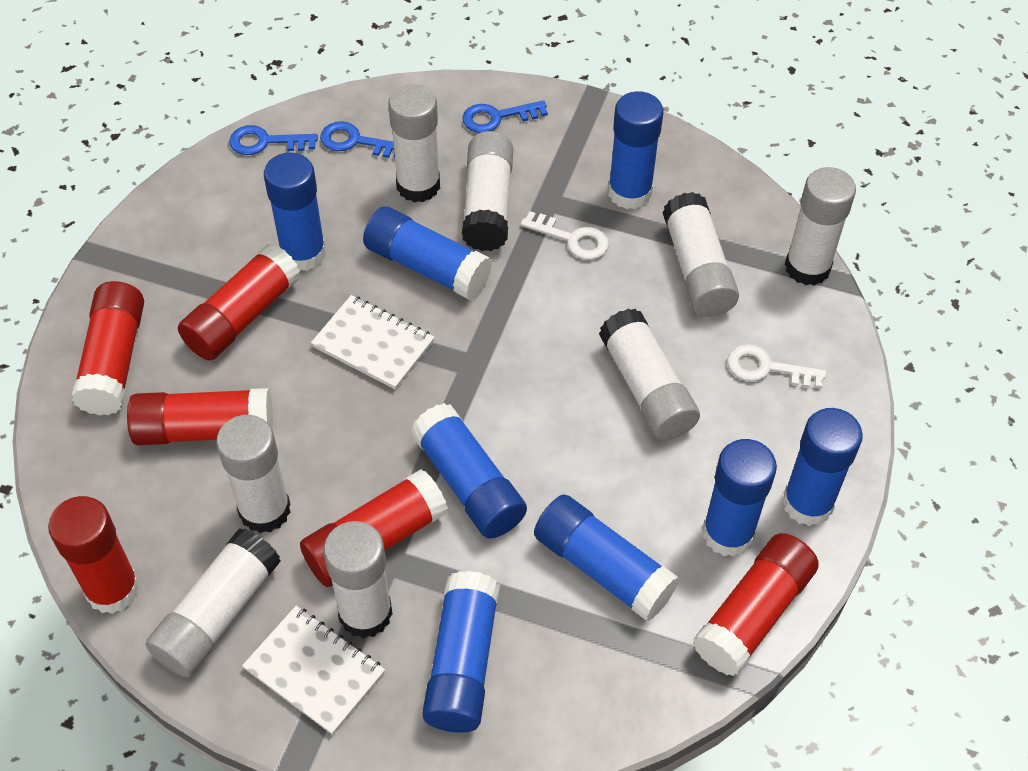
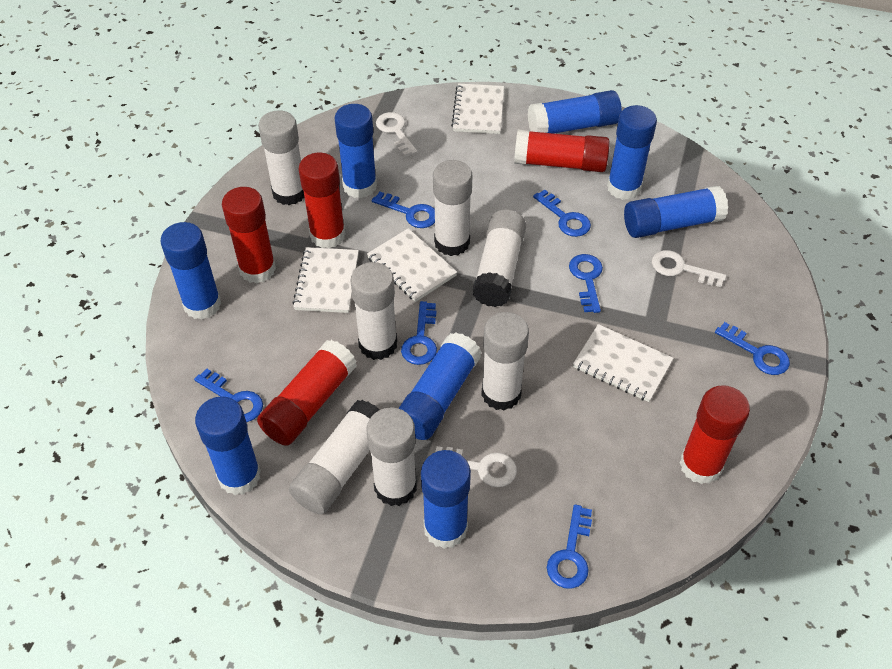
blue key: [229,125,318,155] [320,121,395,158] [462,100,548,133] = 3 -> [194,368,263,422] [372,192,435,228] [401,301,437,365] [533,189,591,237] [547,504,592,589] [569,254,603,313] [715,322,790,375] = 7
red glue stick: [48,496,140,614] [71,281,144,416] [127,388,273,445] [178,243,301,361] [300,469,448,587] [693,533,819,676] = 6 -> [222,187,276,284] [257,340,357,446] [299,153,346,248] [514,130,610,172] [679,385,750,484] = 5
white glue stick: [146,528,281,677] [216,415,291,533] [323,521,393,639] [388,84,440,203] [462,131,513,251] [599,309,700,440] [662,192,739,317] [785,167,856,286] = 8 -> [258,110,305,205] [289,400,380,514] [350,262,397,360] [366,407,417,506] [433,160,472,256] [472,209,526,307] [481,312,529,411] = 7
white key: [521,211,609,260] [727,344,826,388] = 2 -> [376,112,418,156] [435,446,517,487] [652,250,726,287] = 3
white notebook: [242,606,385,735] [311,295,435,390] = 2 -> [292,247,359,313] [367,228,457,302] [451,83,504,134] [573,324,674,402] = 4

